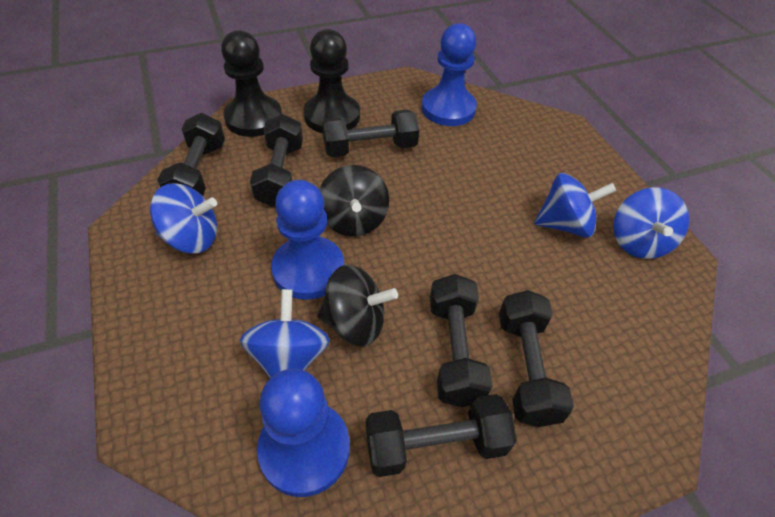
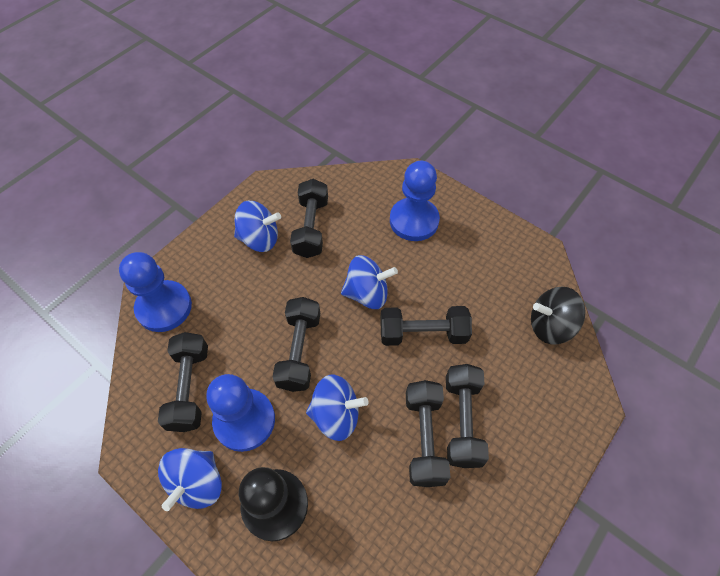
black pawn: [221,30,282,137] [304,29,360,133] = 2 -> [239,467,308,541] = 1
black spinning top: [317,265,398,347] [319,165,389,236] = 2 -> [531,287,586,344] = 1

